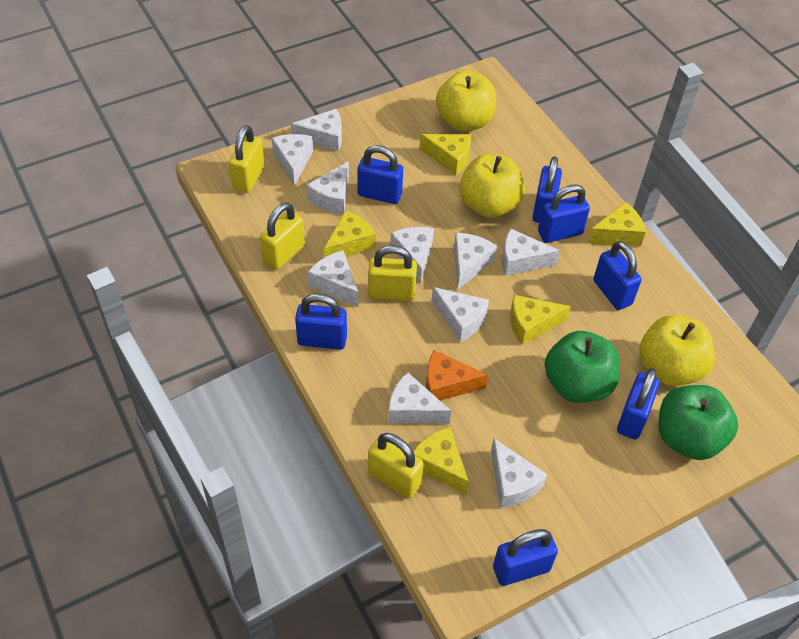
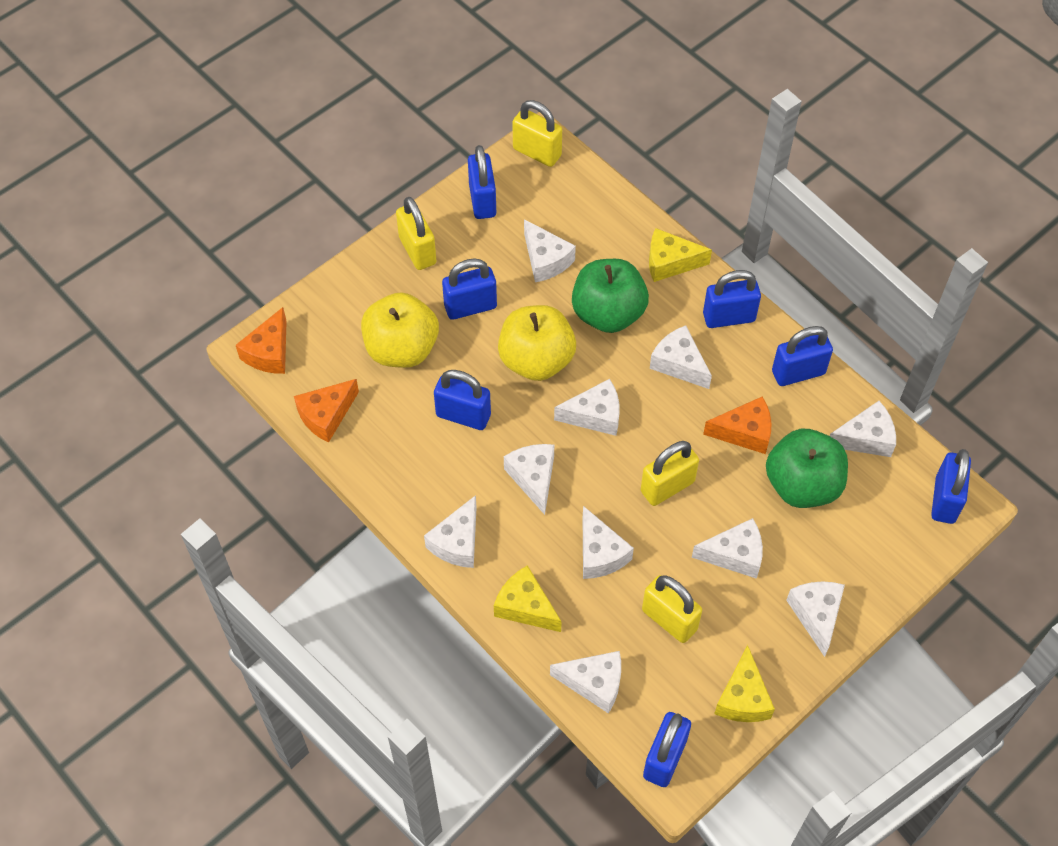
orange cheese: [426,350,488,400] = 1 -> [236,307,287,374] [294,379,359,443] [703,397,772,454] = 3
yellow apple: [436,71,496,131] [459,154,525,218] [639,315,715,386] = 3 -> [361,292,439,368] [498,305,576,381] = 2
yellow cheese: [324,210,376,257] [413,427,469,494] [420,134,471,175] [510,295,571,345] [587,202,646,246] = 5 -> [494,565,562,632] [649,228,712,282] [714,645,775,722] = 3

